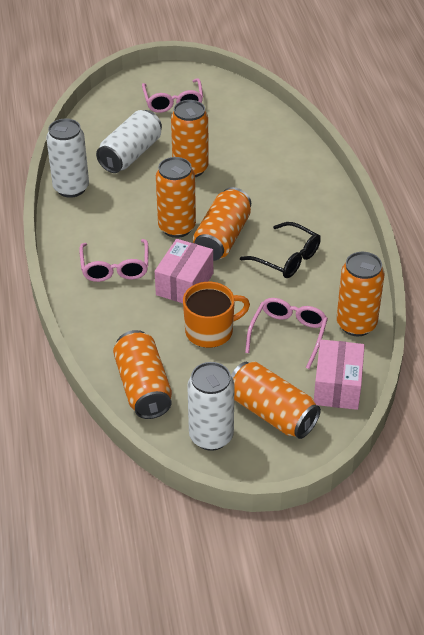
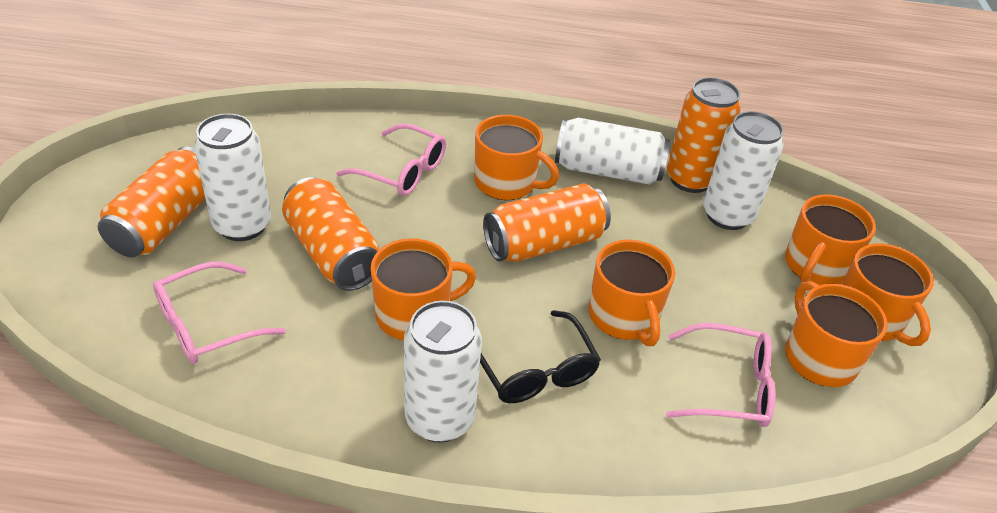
orange can: [113,330,172,419] [156,157,196,238] [171,100,209,177] [193,187,251,261] [231,362,321,439] [337,252,384,336] = 6 -> [98,146,205,257] [282,177,379,291] [483,184,611,262] [667,77,741,193] = 4
orange mug: [183,282,250,348] = 1 -> [371,238,476,340] [474,115,559,200] [589,240,675,346] [785,194,876,285] [785,281,887,387] [842,244,934,346] = 6
pink box: [155,239,213,303] [314,339,365,410] = 2 -> none = 0
white can: [46,119,89,198] [96,110,162,173] [187,362,235,451] = 3 -> [194,114,271,241] [404,301,482,443] [555,118,670,185] [703,111,784,230] = 4

